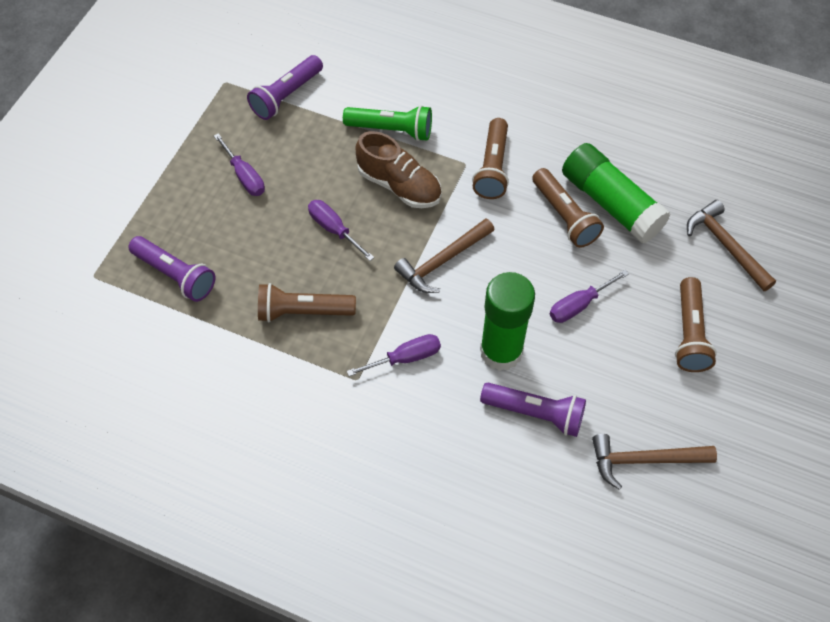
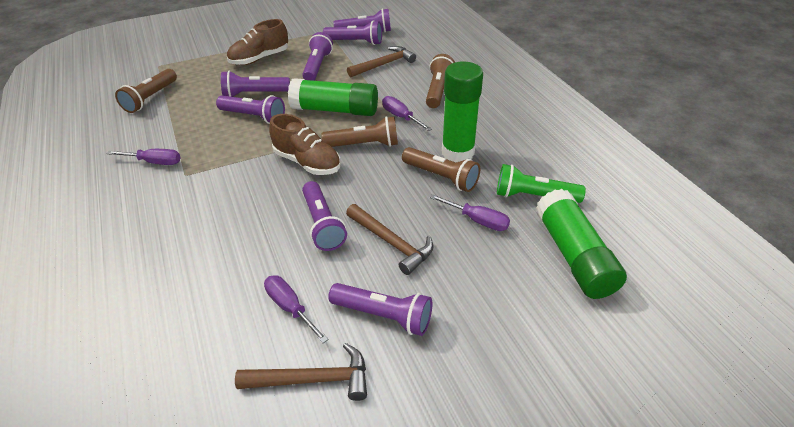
brown shoe: [355,131,441,208] = 1 -> [227,19,288,65] [269,114,341,175] = 2
green glue stick: [480,272,535,371] [562,143,671,244] = 2 -> [288,78,378,116] [442,61,483,162] [535,189,627,299] = 3
purple flashlight: [128,236,215,302] [247,55,323,120] [480,383,586,437] = 3 -> [216,95,285,124] [221,71,290,97] [302,32,333,81] [302,181,347,251] [323,20,382,45] [328,283,432,336] [333,9,391,32] = 7

